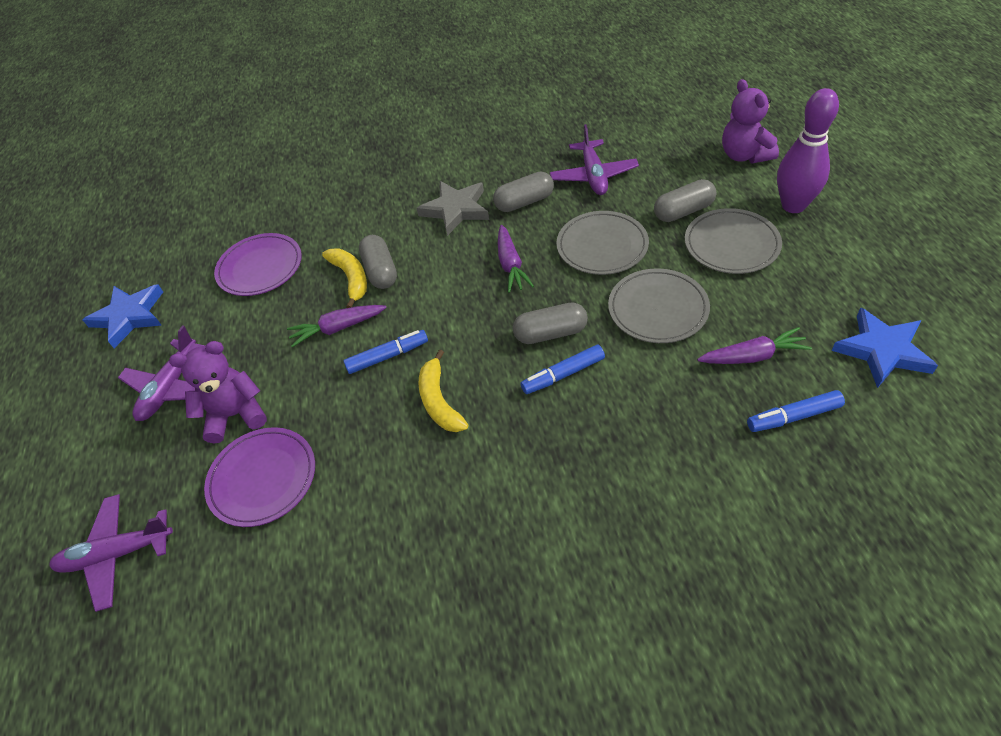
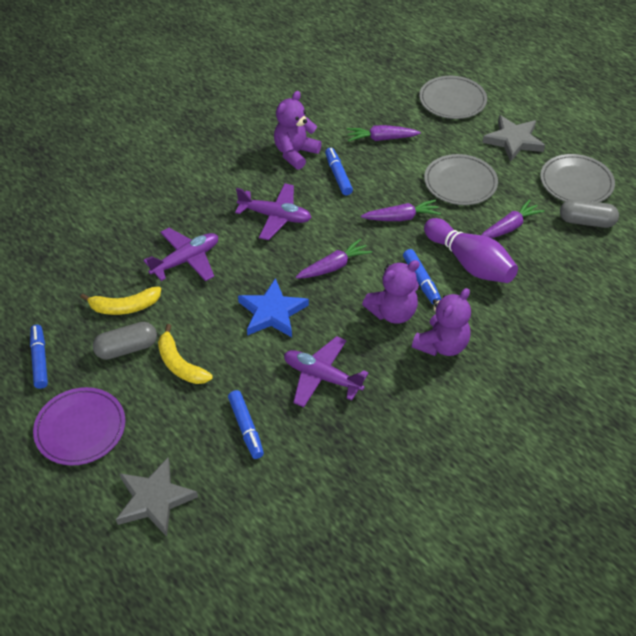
blue marker: [344,330,428,374] [521,344,605,394] [747,390,845,432] = 3 -> [30,325,48,389] [228,390,264,459] [325,148,353,195] [403,249,441,304] = 4
blue star: [83,284,163,348] [832,307,938,388] = 2 -> [238,278,309,337] = 1
grey capsule: [359,235,397,289] [493,172,554,212] [513,303,588,344] [654,179,716,222] = 4 -> [93,322,157,360] [560,199,619,228] = 2
grey star: [417,181,489,236] = 1 -> [116,458,198,537] [482,115,545,162] = 2
purple carrot: [287,305,387,347] [498,225,534,293] [697,327,812,364] = 3 -> [296,239,372,279] [347,125,421,141] [361,200,441,221] [481,199,544,238] = 4
purple plate: [204,427,315,527] [214,233,302,296] = 2 -> [33,387,125,465] = 1
purple teddy bear: [169,341,267,443] [722,79,779,163] = 2 -> [274,91,322,170] [362,260,420,324] [412,288,471,356] = 3

